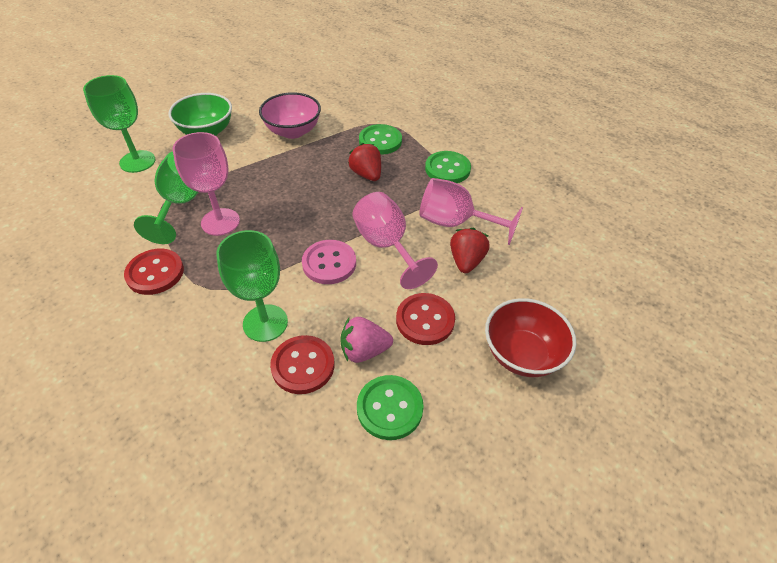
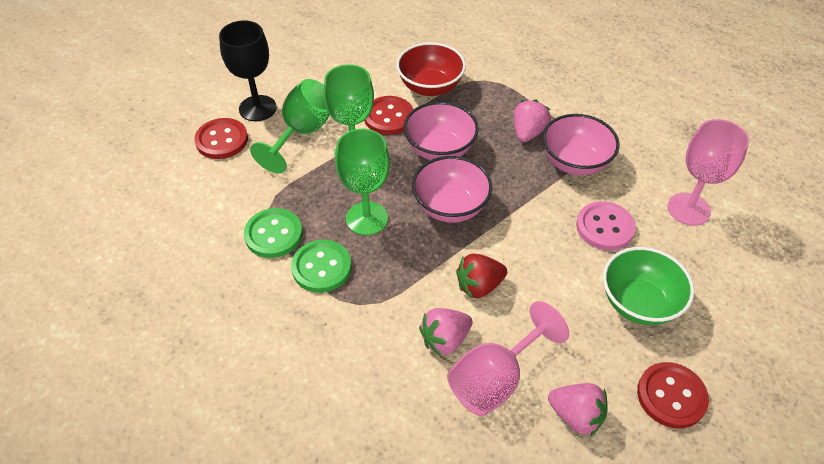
black goblet: none = 0 -> [219,20,277,121] = 1
green button: [357,375,424,440] [359,124,402,155] [425,151,471,183] = 3 -> [244,208,303,258] [291,240,352,293] = 2
pink bowl: [259,92,321,139] = 1 -> [403,102,479,160] [412,156,492,223] [542,114,620,175] = 3
pink goblet: [173,132,240,236] [353,192,438,289] [419,178,523,245] = 3 -> [447,301,569,416] [668,119,749,226] = 2
pink strawberry: [340,317,393,363] = 1 -> [419,308,473,356] [514,100,551,142] [548,383,608,437] = 3
red strawberry: [348,143,381,181] [450,228,490,273] = 2 -> [456,254,507,298] = 1

